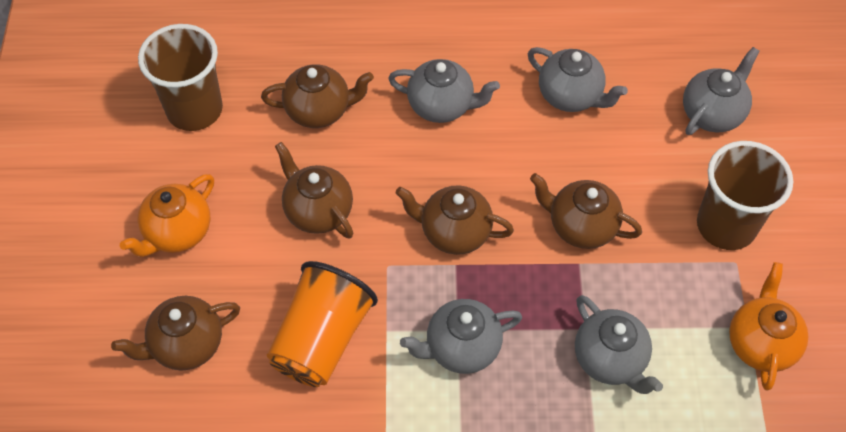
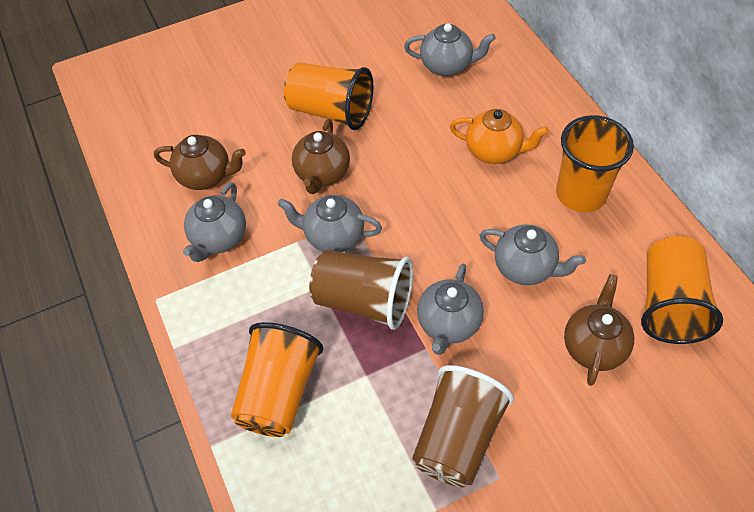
brown teapot: [111,296,240,371] [261,64,374,128] [275,142,353,238] [395,185,514,255] [530,173,642,249] = 5 -> [154,135,246,190] [292,119,350,194] [564,274,634,386] = 3
orange cup: [267,261,378,387] = 1 -> [231,322,323,437] [284,63,373,130] [556,115,634,212] [641,236,723,344] = 4
orange teapot: [120,174,214,257] [729,262,808,391] = 2 -> [450,109,549,164] = 1

